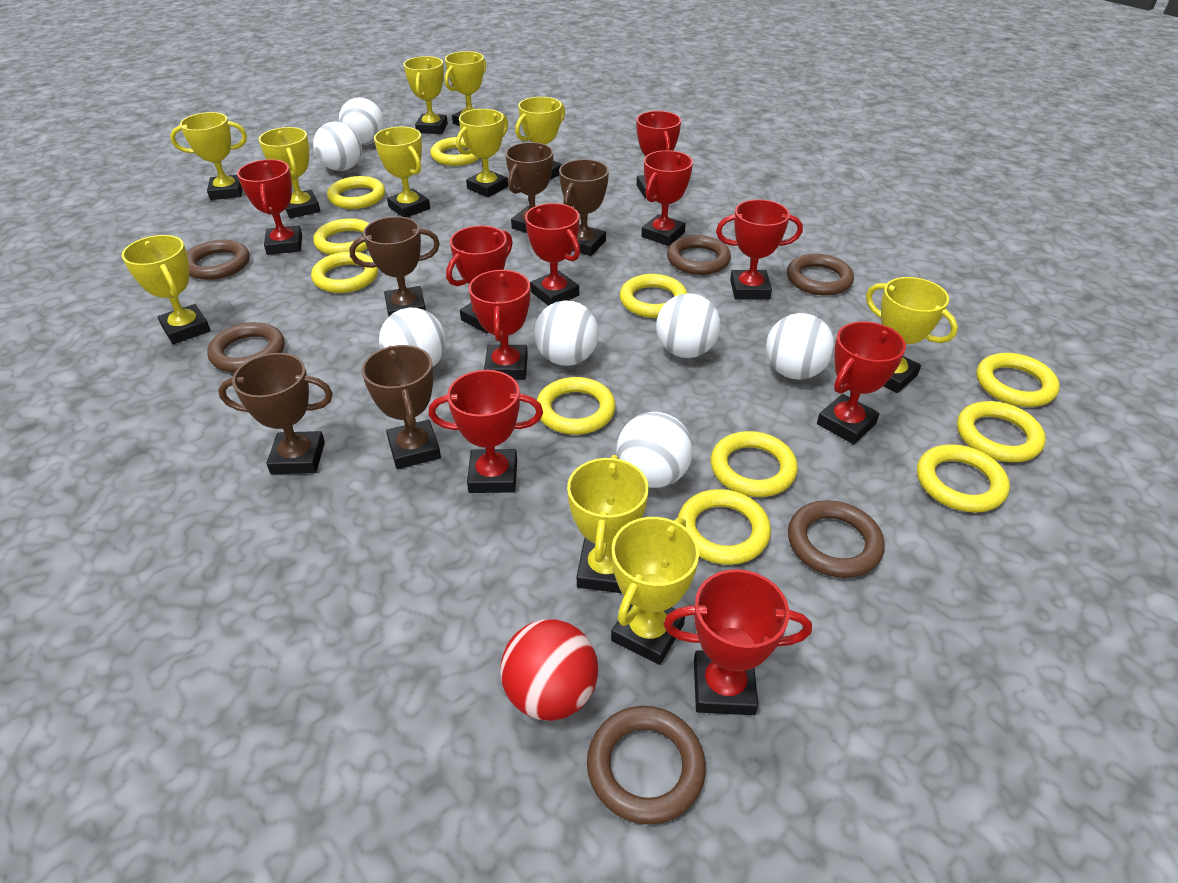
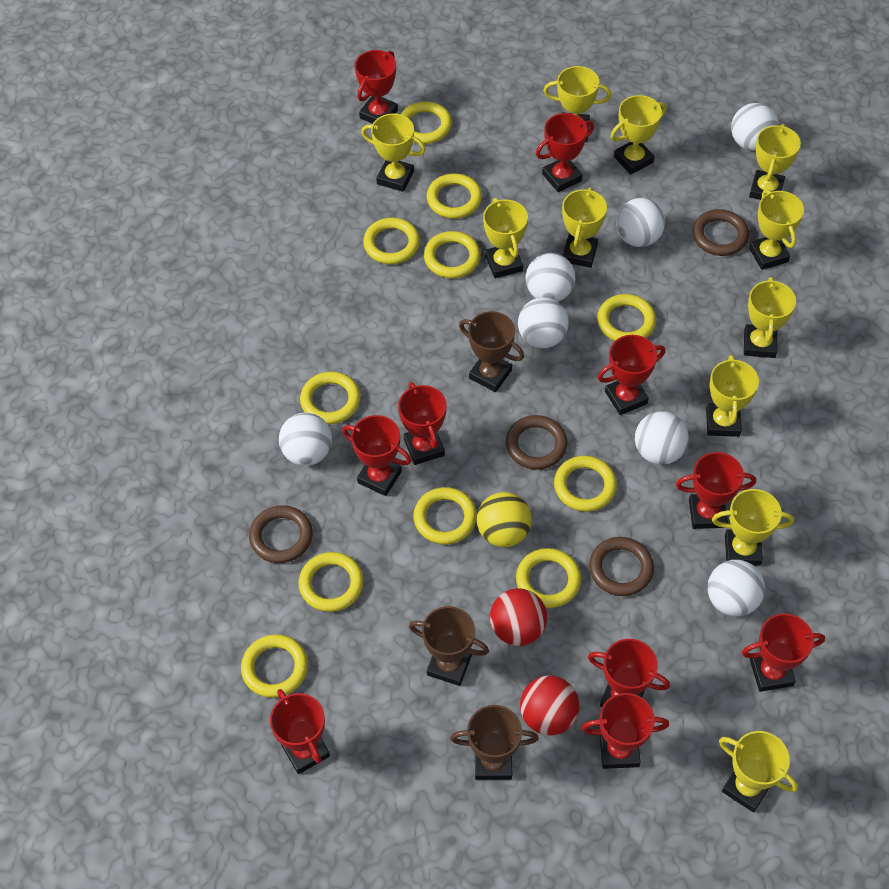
brown ring: [187,240,250,280] [207,322,285,373] [587,706,706,825] [667,235,731,275] [787,254,854,296] [788,500,885,578] = 6 -> [249,505,313,563] [506,415,567,470] [589,537,654,596] [692,209,749,256] = 4
brown trophy: [218,353,333,474] [349,216,440,316] [362,345,441,469] [505,142,553,233] [559,159,609,256] = 5 -> [409,606,489,686] [450,705,539,780] [459,311,524,392] = 3
red ball: [500,619,598,721] = 1 -> [490,588,547,646] [520,676,579,735] = 2
yellow ball: none = 0 -> [477,492,532,547] = 1

